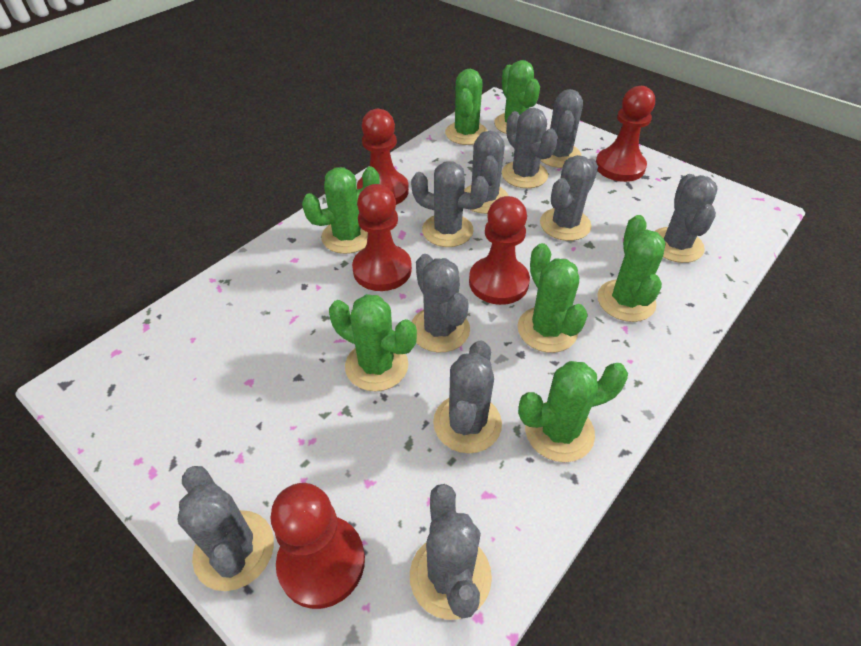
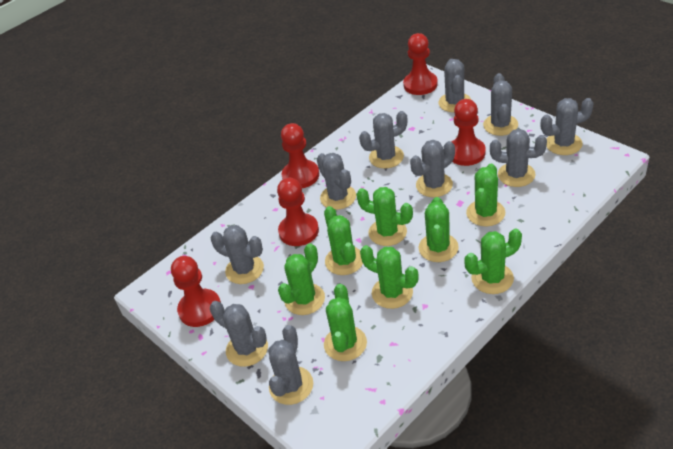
green cactus: [302,167,380,254] [329,294,417,392] [445,69,487,145] [494,60,540,134] [518,243,588,353] [518,361,628,462] [597,215,666,322] = 7 -> [278,243,325,315] [324,206,363,275] [324,284,367,361] [356,187,413,246] [360,245,419,309] [418,197,459,262] [464,229,522,294] [466,164,505,227] = 8

